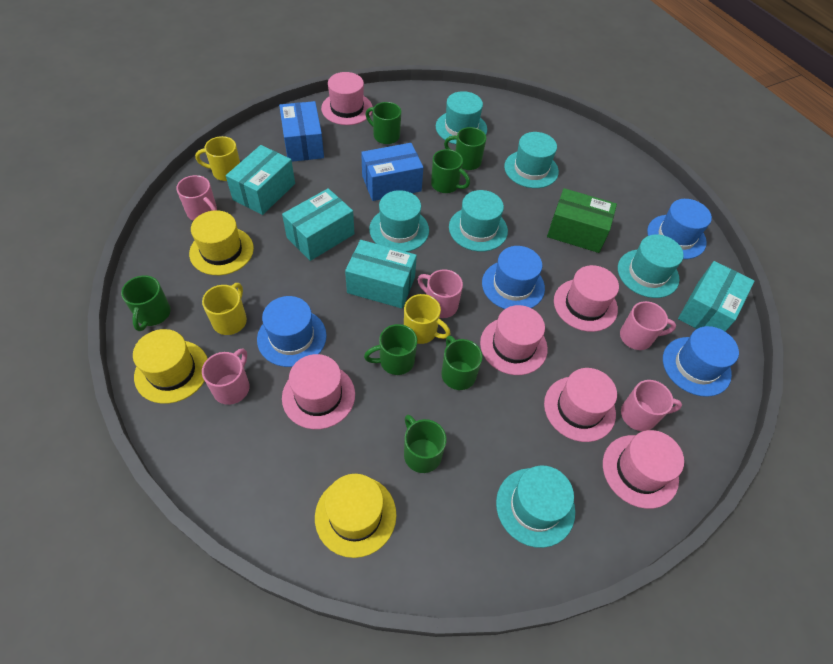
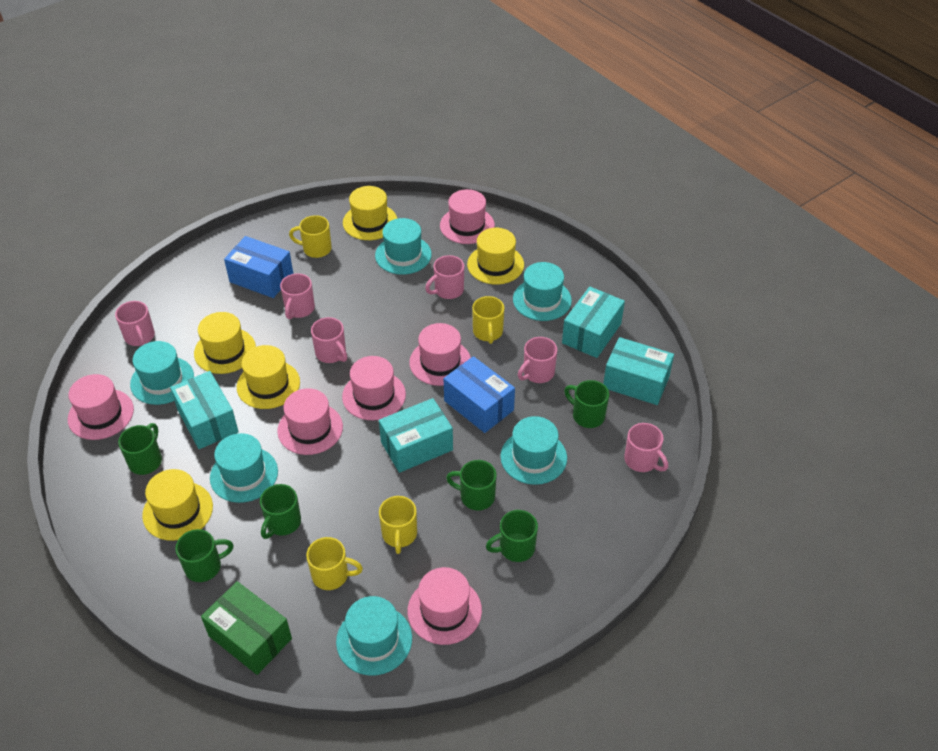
blue hat: [257,296,327,367] [482,246,545,309] [647,199,712,259] [663,326,739,397] = 4 -> none = 0
green mug: [121,275,171,331] [364,324,417,375] [366,102,401,144] [404,415,446,473] [431,149,470,193] [442,335,482,390] [444,127,486,170] = 7 -> [118,423,162,475] [175,529,233,582] [260,484,301,539] [446,460,497,510] [486,510,538,562] [564,380,609,428] = 6
pink mug: [176,175,217,221] [202,348,250,405] [418,269,463,318] [620,301,676,350] [621,380,682,431] = 5 -> [115,301,155,346] [280,273,315,319] [311,317,347,363] [425,255,464,299] [518,337,557,383] [624,423,668,472] = 6
yellow hat: [133,329,208,404] [189,210,254,275] [315,474,396,558] = 3 -> [142,469,213,541] [194,312,256,374] [237,345,300,409] [343,186,397,240] [467,228,524,285] = 5
yellow mug: [195,136,240,181] [202,283,247,335] [404,294,450,344] = 3 -> [289,215,332,258] [306,537,363,590] [379,496,417,554] [472,296,504,344] = 4

